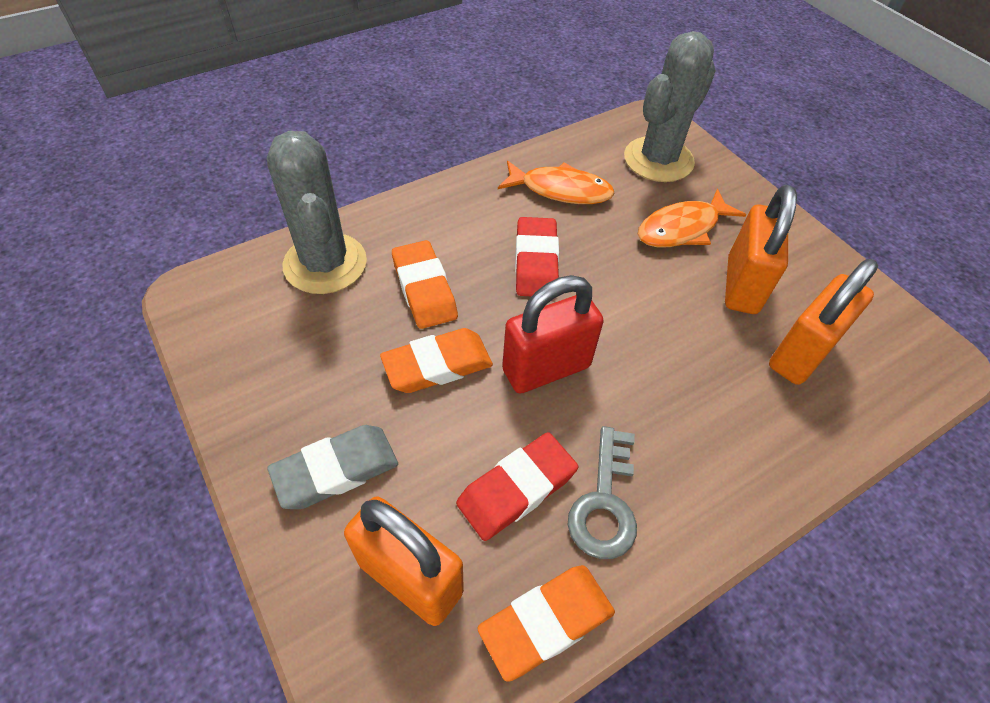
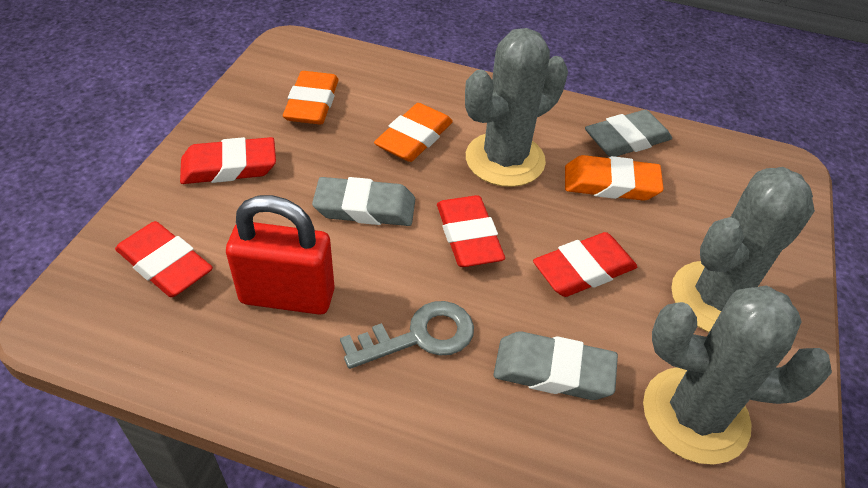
grey cactus: [267,131,367,294] [624,31,716,182] = 2 -> [465,28,568,187] [643,285,832,465] [671,167,815,332] = 3
grey eraser: [267,425,398,509] = 1 -> [312,177,415,226] [493,331,618,400] [585,110,672,157] = 3
orange fish: [498,161,615,204] [638,189,746,247] = 2 -> none = 0
orange padlock: [344,496,464,626] [725,185,797,314] [769,259,878,385] = 3 -> none = 0
red eraser: [456,432,578,541] [515,217,559,296] = 2 -> [115,221,213,297] [180,137,276,184] [437,195,505,267] [533,232,637,297] = 4

